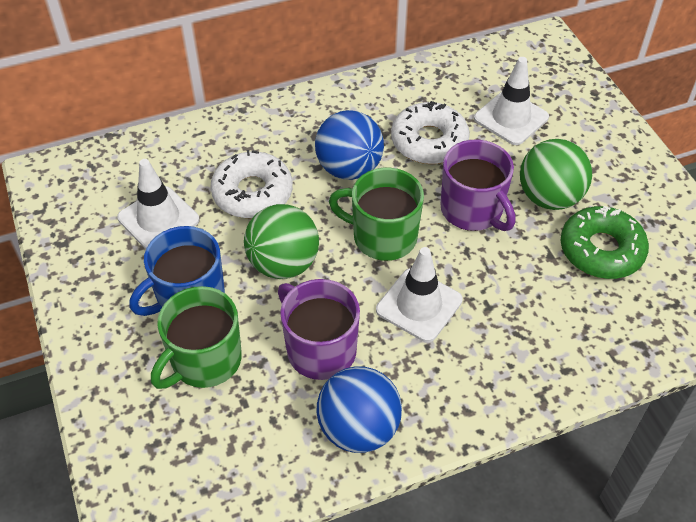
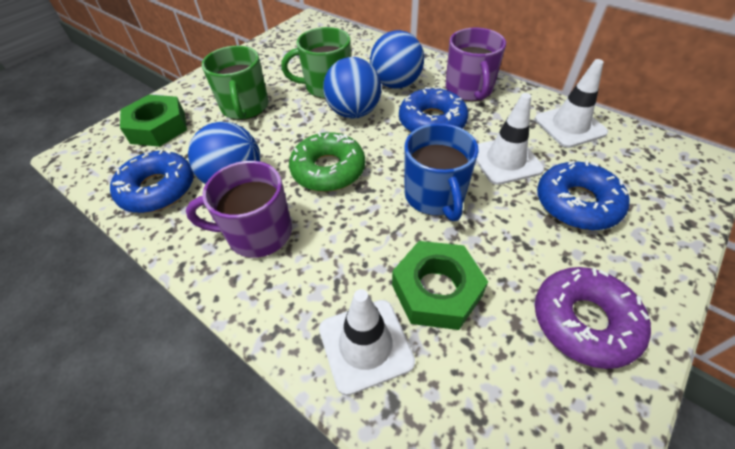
blue ball: [315,110,384,180] [316,366,402,453] = 2 -> [188,122,260,184] [323,57,381,119] [370,30,424,89] = 3
blue donut: none = 0 -> [110,149,194,213] [399,87,468,132] [537,160,630,230] = 3
green ball: [244,204,319,279] [520,139,592,210] = 2 -> none = 0
green nut: none = 0 -> [120,95,187,147] [392,241,488,330] = 2
purple donut: none = 0 -> [535,267,651,369] = 1
white donut: [210,150,293,218] [391,101,470,164] = 2 -> none = 0

